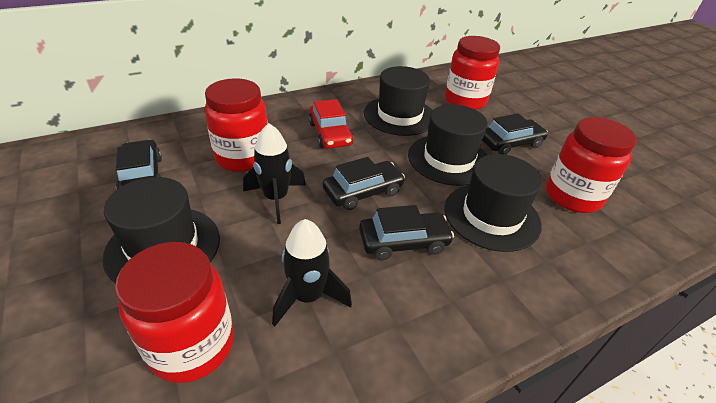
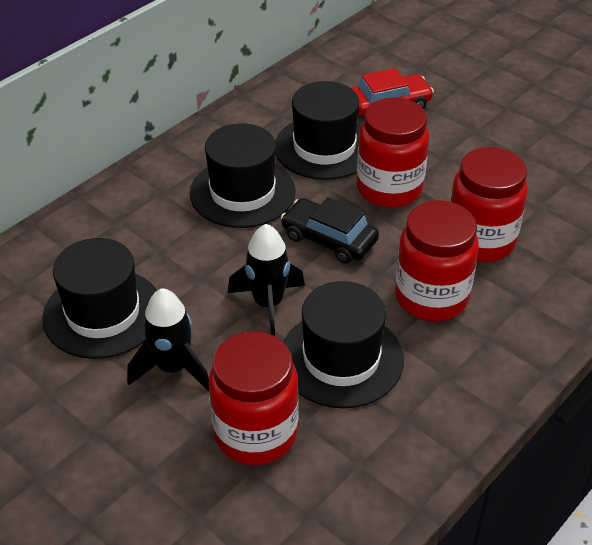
black car: [116,140,162,190] [323,157,405,210] [359,205,454,260] [482,113,548,155] = 4 -> [281,197,379,264] = 1

